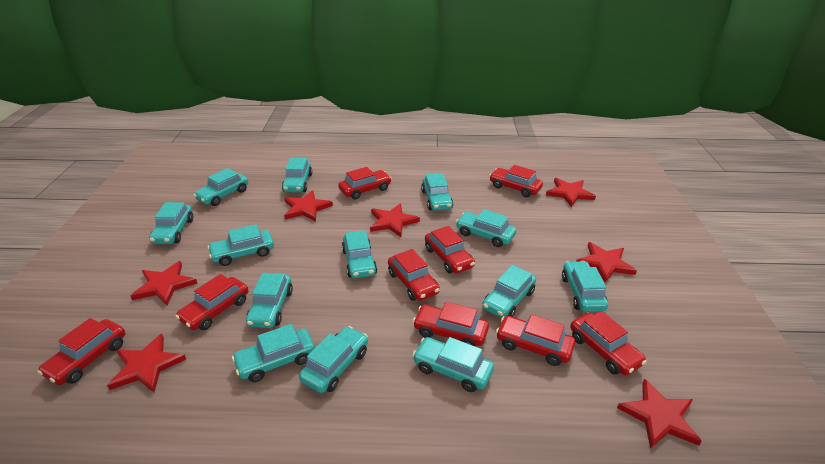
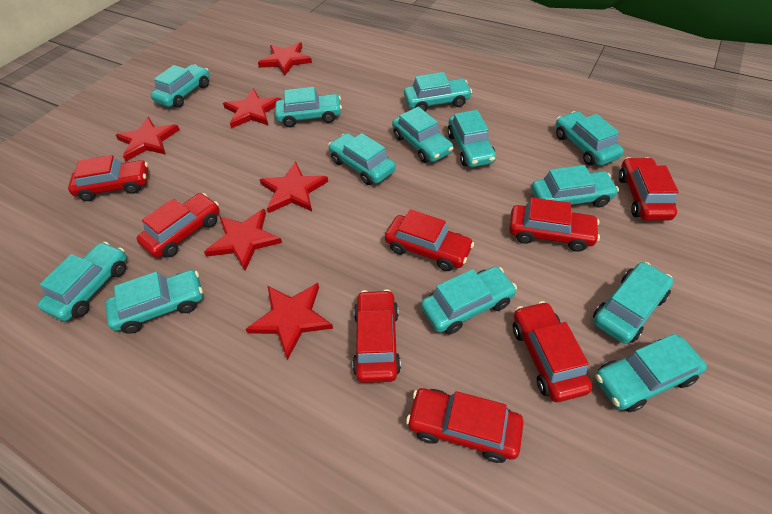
red car: [37,318,125,385] [175,274,249,330] [338,167,392,199] [388,249,440,301] [413,302,489,346] [425,226,475,274] [489,165,543,197] [496,314,575,366] [570,311,647,375] = 9 -> [68,155,149,201] [136,193,219,258] [353,289,401,383] [385,209,474,271] [406,388,524,463] [509,197,600,252] [513,301,592,402] [619,157,679,221] = 8
red star: [107,334,186,393] [130,261,197,305] [284,190,333,222] [370,203,420,237] [546,178,596,207] [576,242,637,283] [617,379,702,449] = 7 -> [115,117,180,161] [204,209,282,271] [223,89,281,129] [245,283,333,359] [258,42,312,75] [259,162,328,213] = 6

